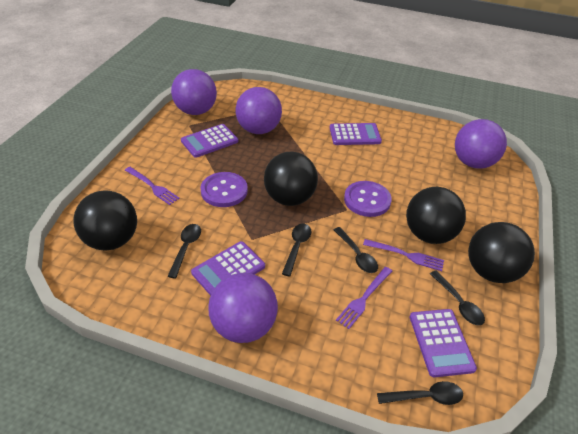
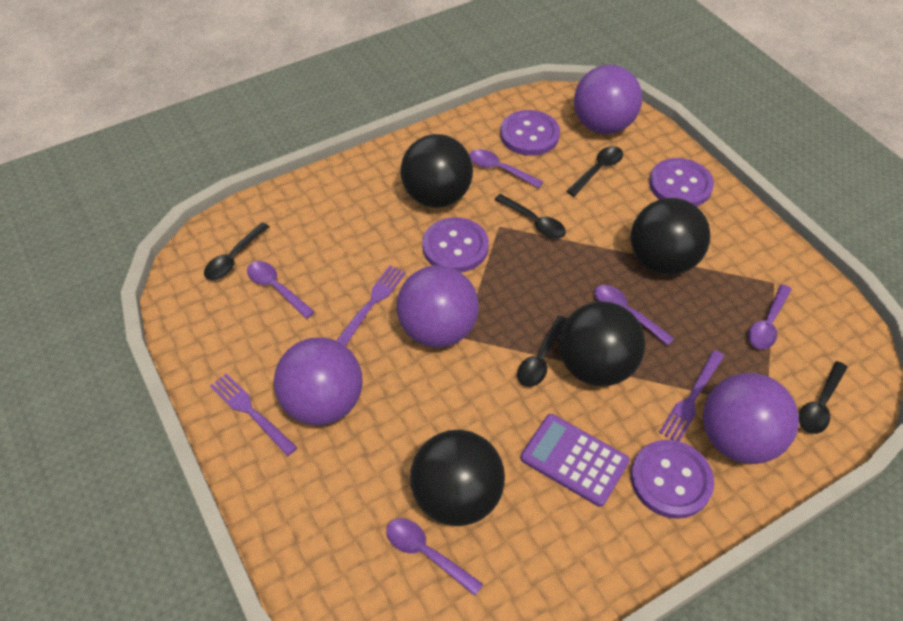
purple button: [200,172,248,207] [344,181,392,217] = 2 -> [422,217,489,272] [500,110,560,156] [631,440,714,519] [649,158,714,206] = 4
purple calculator: [181,124,238,158] [191,241,265,296] [330,123,382,145] [410,309,477,377] = 4 -> [520,414,630,507] = 1
purple spoon: none = 0 -> [247,261,315,319] [386,518,483,596] [469,149,543,188] [594,285,674,346] [748,284,792,349] = 5

